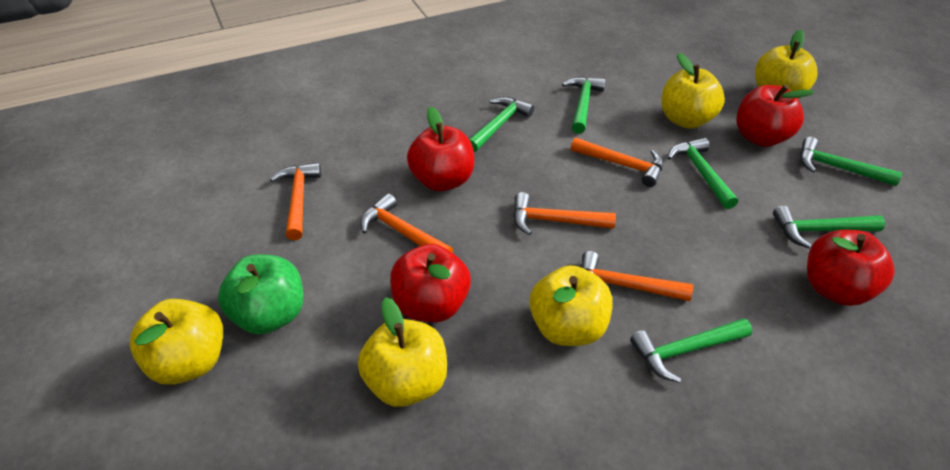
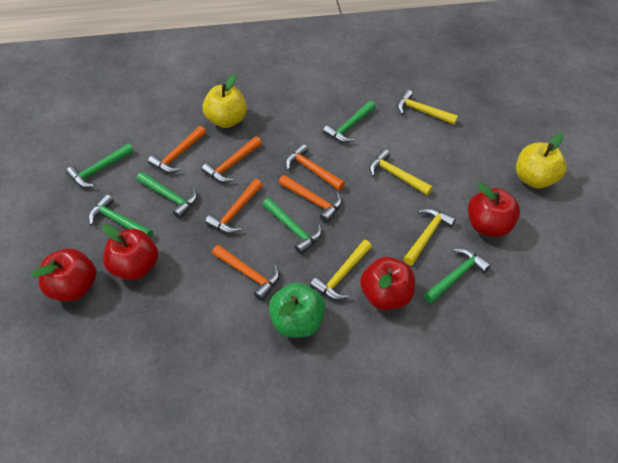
orange hammer: [270,163,321,240] [360,194,453,253] [513,192,616,235] [571,137,663,187] [582,251,693,301] = 5 -> [148,126,206,173] [202,136,262,183] [205,179,263,234] [212,245,280,301] [279,175,342,223] [285,144,345,191] = 6
yellow apple: [130,299,223,385] [358,298,447,407] [529,265,612,346] [661,53,725,129] [755,30,818,99] = 5 -> [203,74,247,128] [516,133,566,188] = 2
yellow hammer: none = 0 -> [310,240,372,300] [369,149,433,195] [397,89,458,125] [403,208,456,265] = 4

